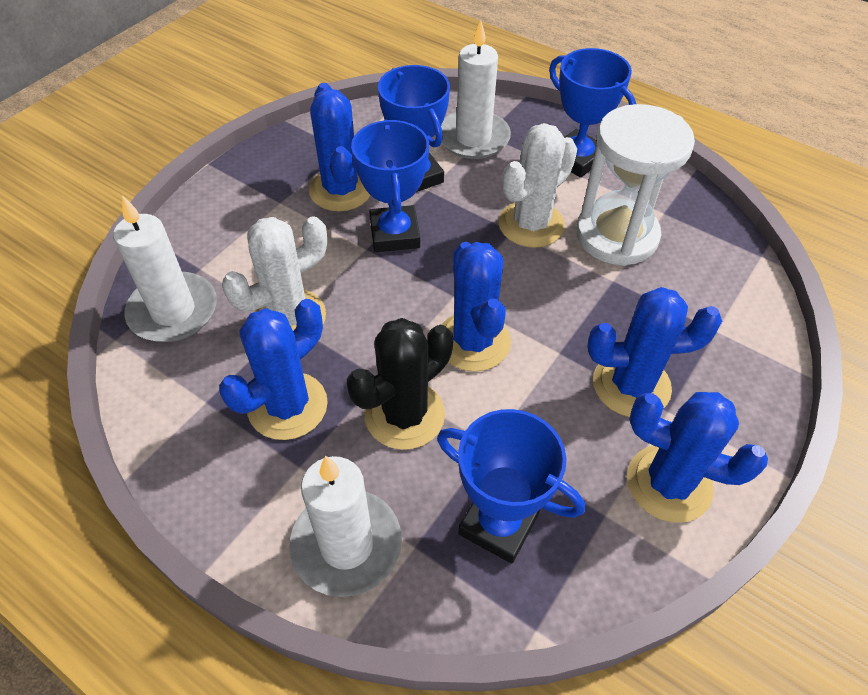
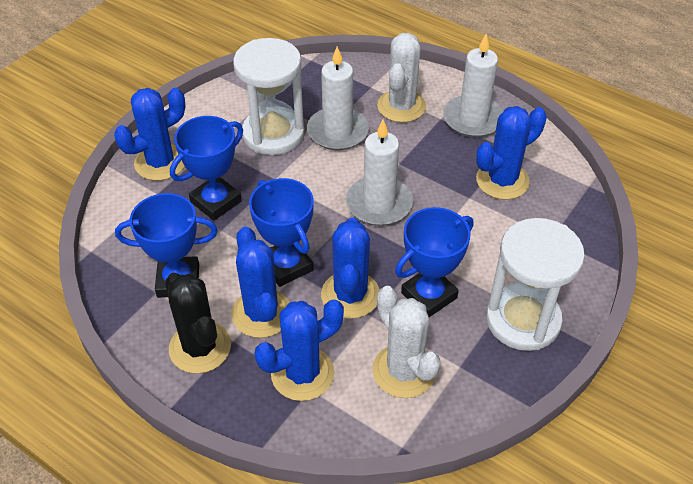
white hourglass: [576,104,695,266] = 1 -> [233,38,305,155] [486,218,585,351] = 2

